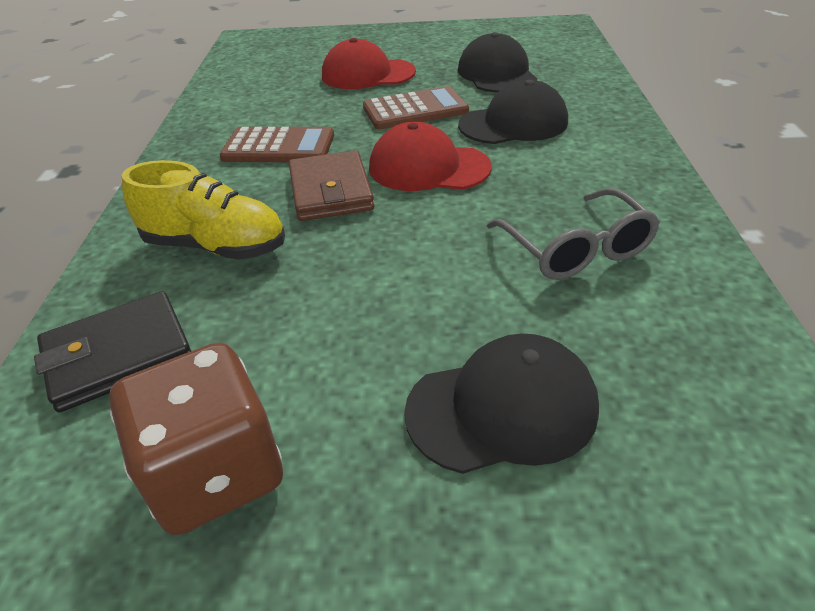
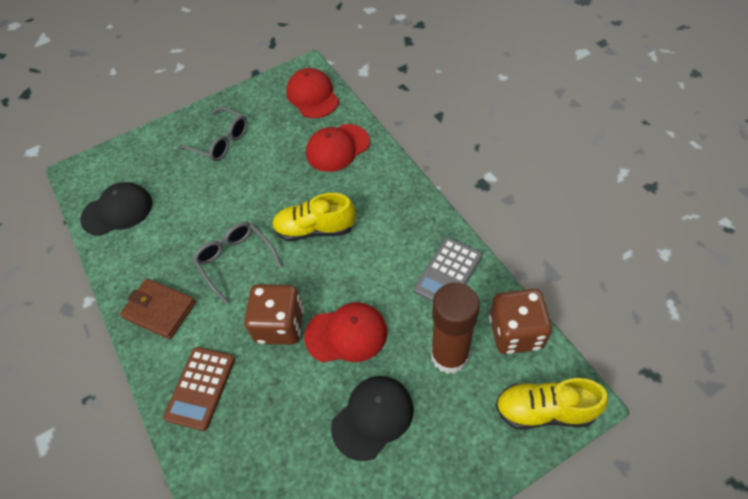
black cap: [404,333,599,474] [458,32,537,93] [458,80,568,144] = 3 -> [80,182,152,236] [331,376,414,461] = 2
black wallet: [34,291,191,413] = 1 -> none = 0
brown calculator: [219,127,334,162] [363,86,469,129] = 2 -> [163,347,235,431] = 1
brown dice: [109,343,283,535] = 1 -> [244,284,304,345] [489,289,552,354] = 2
brown glue stick: none = 0 -> [431,282,480,374] = 1
grey calculator: none = 0 -> [414,238,482,302] = 1
grey glasses: [487,188,660,280] = 1 -> [178,107,248,161] [193,222,282,304] = 2
red cap: [322,38,416,89] [369,122,492,191] = 2 -> [286,68,339,118] [304,302,387,363] [306,124,370,172] = 3
yellow shoe: [122,160,285,260] = 1 -> [272,193,356,241] [495,378,608,430] = 2

